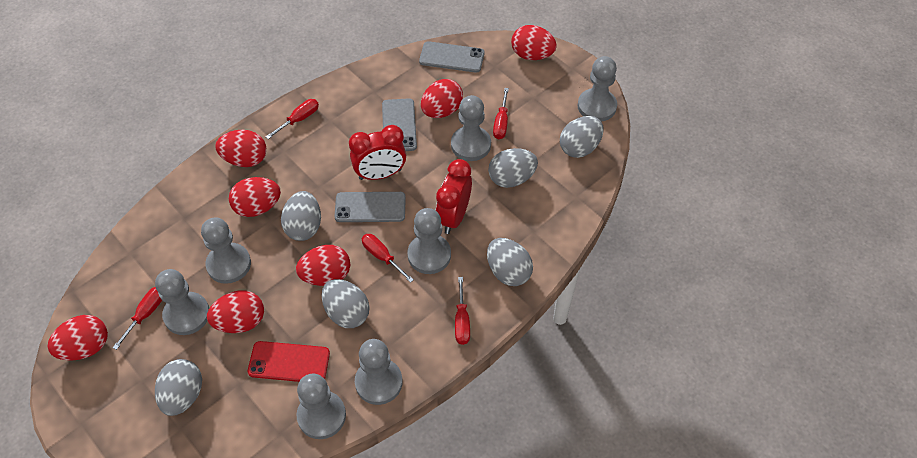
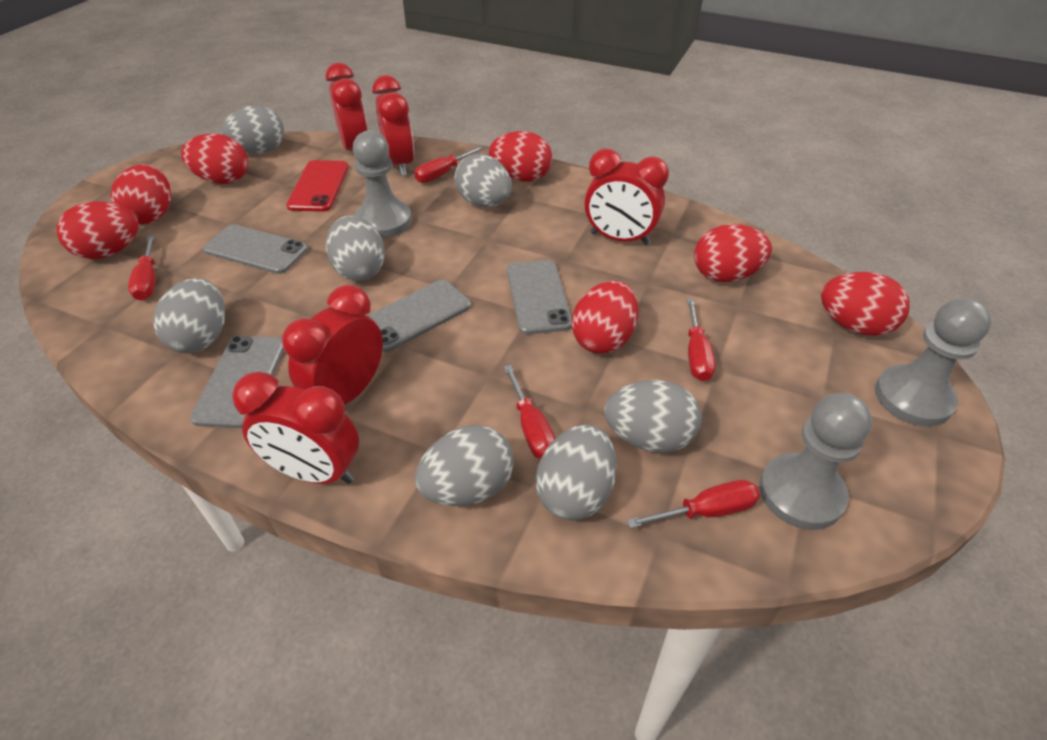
grey egg: [155,359,202,416] [281,191,321,241] [322,279,369,328] [487,238,533,286] [488,148,538,188] [560,116,603,158] = 6 -> [153,278,225,353] [220,105,284,153] [326,215,385,281] [415,425,514,506] [454,154,512,207] [536,424,617,521] [604,380,702,453] = 7
grey pawn: [155,269,209,335] [201,217,251,284] [296,373,346,439] [355,339,403,405] [407,208,451,274] [451,95,491,161] [578,56,617,122] = 7 -> [353,130,412,238] [760,393,872,530] [875,298,991,426] = 3
grey phone: [334,192,406,222] [382,98,417,151] [419,41,484,73] = 3 -> [190,336,284,428] [203,224,308,274] [367,280,471,353] [507,260,572,335] = 4
red clock: [349,125,406,180] [436,159,472,234] = 2 -> [232,372,359,484] [282,285,383,405] [325,63,368,151] [372,75,414,176] [584,149,669,245] = 5

